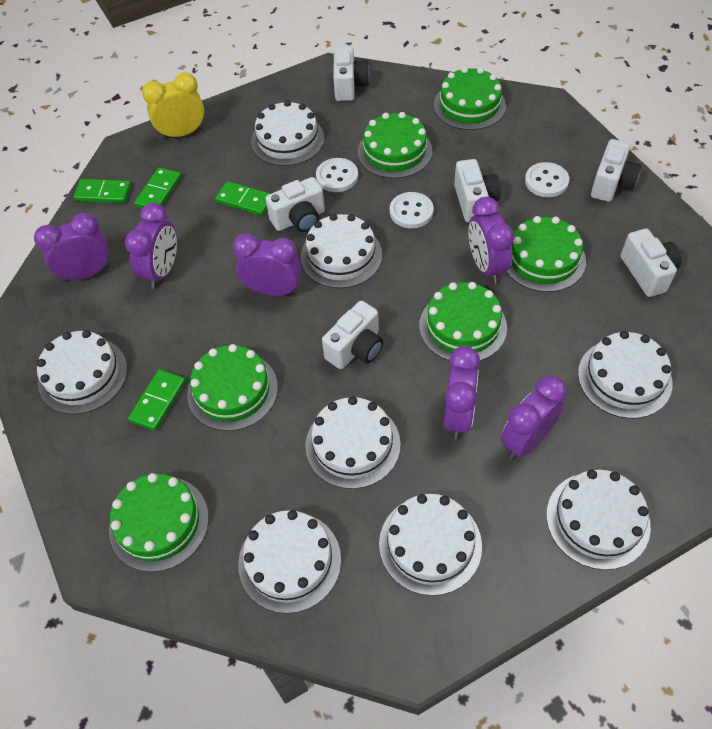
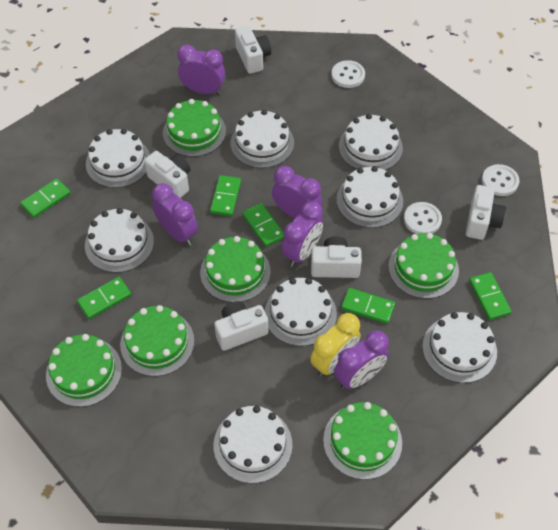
green domino: [74,179,131,203] [128,369,186,431] [134,167,181,208] [215,181,270,216] = 4 -> [20,178,71,218] [77,277,131,319] [210,175,241,216] [242,203,284,247] [341,288,395,324] [469,272,512,320] = 6
purple clock: [34,213,111,282] [125,203,177,289] [233,233,302,296] [444,346,480,439] [468,197,514,284] [501,375,567,460] = 6 -> [152,183,198,246] [177,45,225,95] [272,166,322,218] [282,201,324,267] [334,330,389,390] = 5
white camera: [265,177,325,232] [322,301,384,369] [333,46,370,101] [454,159,501,222] [591,139,641,202] [621,228,682,297] = 6 -> [144,151,190,198] [214,301,269,351] [235,26,271,74] [311,236,362,278] [466,185,506,240] = 5

